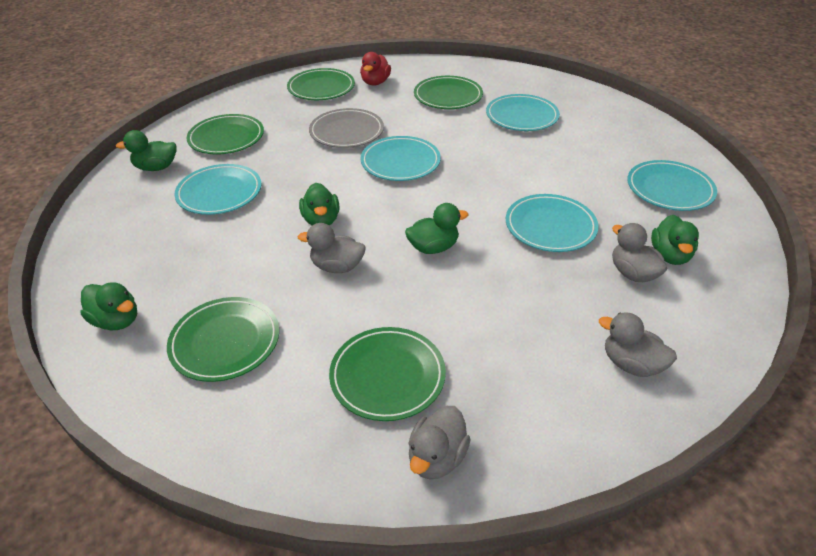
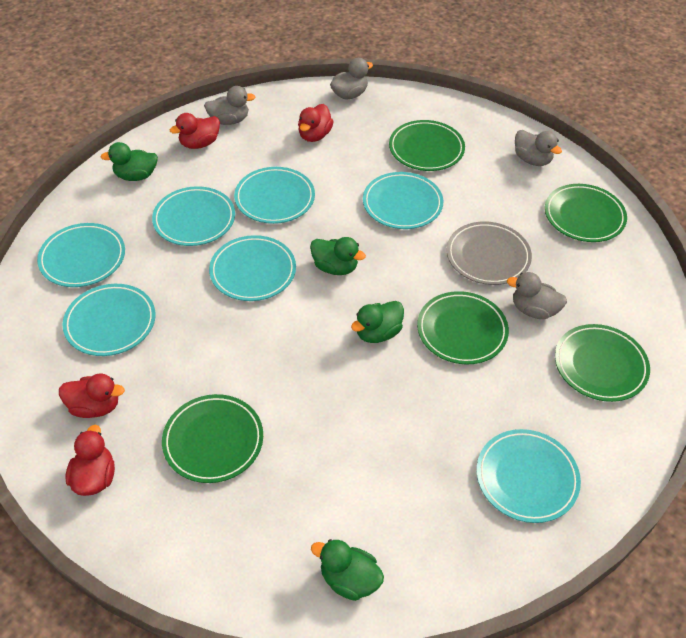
green duck: [80,282,137,330] [116,130,177,171] [299,183,340,225] [405,203,468,254] [651,215,699,265] = 5 -> [100,142,158,181] [310,237,366,275] [311,539,384,601] [351,301,404,343] = 4
red duck: [360,52,391,86] = 1 -> [59,374,125,418] [65,425,115,496] [170,113,220,149] [298,104,334,142] = 4
turquoise plate: [175,164,262,215] [360,136,441,181] [486,94,560,131] [506,194,599,252] [627,160,717,211] = 5 -> [37,223,125,287] [62,284,155,356] [152,186,235,246] [209,235,296,301] [234,167,315,224] [363,172,443,229] [477,429,581,523] = 7

